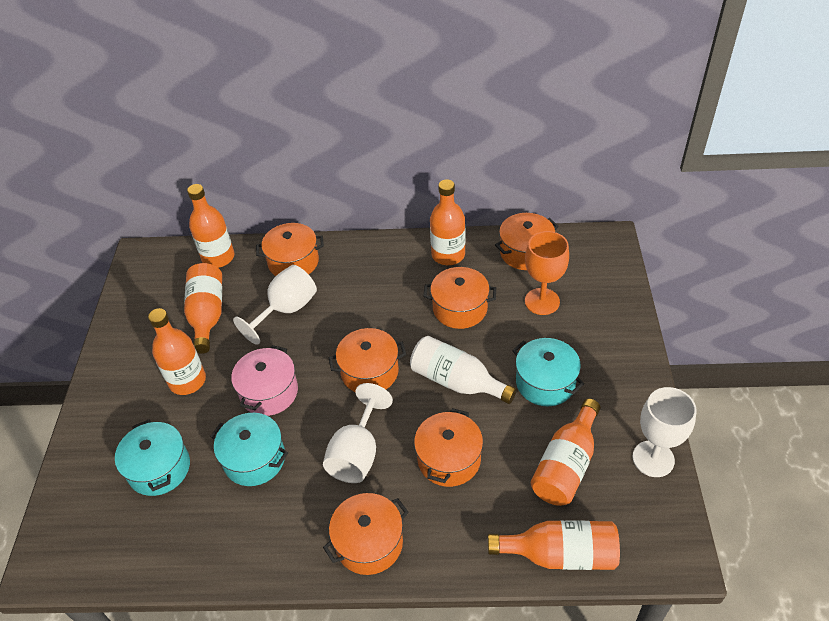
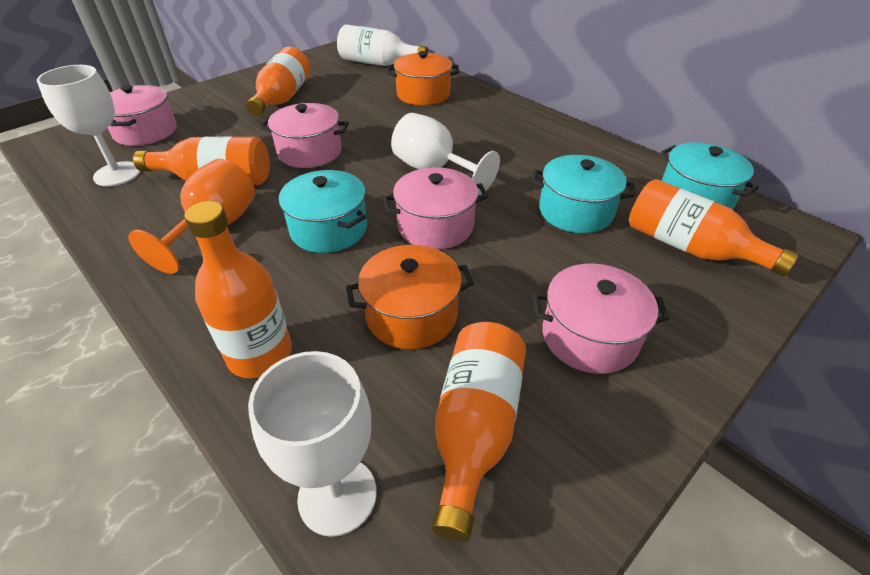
orange bottle: [148,308,206,395] [184,263,222,354] [187,184,235,268] [430,179,465,265] [488,520,620,570] [531,399,601,506] = 6 -> [133,136,270,185] [184,201,292,378] [246,47,311,116] [432,322,526,542] [629,179,799,277] = 5
orange pot: [256,223,324,276] [323,493,409,575] [329,328,406,392] [414,408,483,487] [423,267,496,329] [495,213,559,270] = 6 -> [346,245,474,349] [387,51,459,106] = 2
pink pot: [231,345,298,416] = 1 -> [108,85,177,146] [260,103,349,168] [383,167,488,250] [533,263,670,374] = 4

